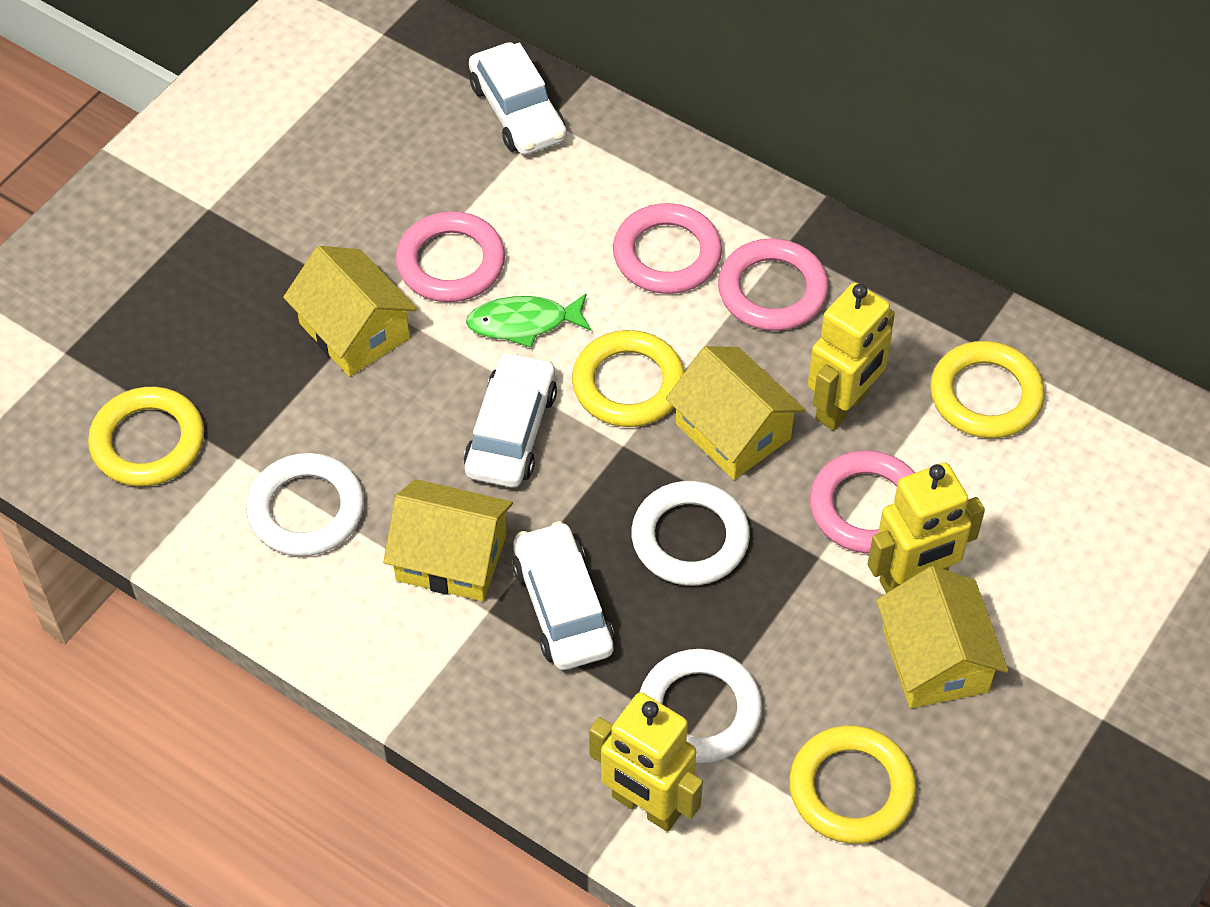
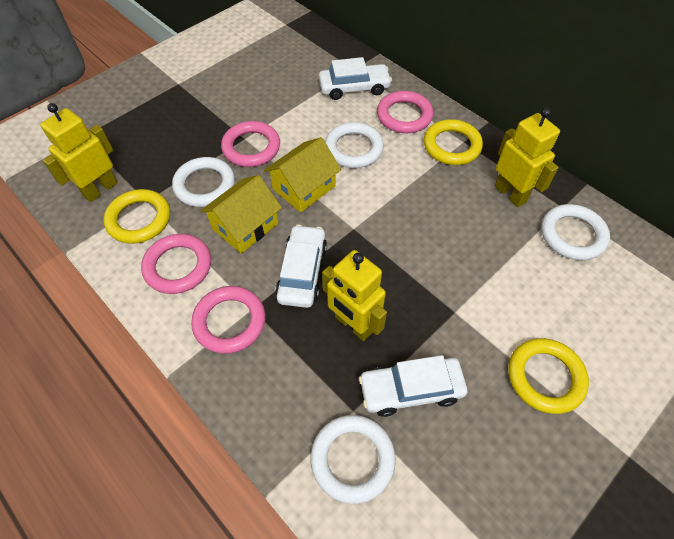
green fish: [466,294,591,348] = 1 -> none = 0
white ring: [246,453,364,556] [631,481,750,586] [640,649,762,763] = 3 -> [172,157,235,207] [311,415,396,504] [325,122,384,168] [541,204,610,260] = 4
yellow house: [283,246,417,377] [383,479,513,601] [666,346,805,480] [876,566,1008,708] = 4 -> [200,175,282,254] [264,137,341,212] = 2
yellow ring: [88,387,204,486] [572,330,685,427] [789,725,916,844] [930,341,1045,438] = 4 -> [103,189,170,244] [424,119,483,165] [508,338,589,414] = 3

